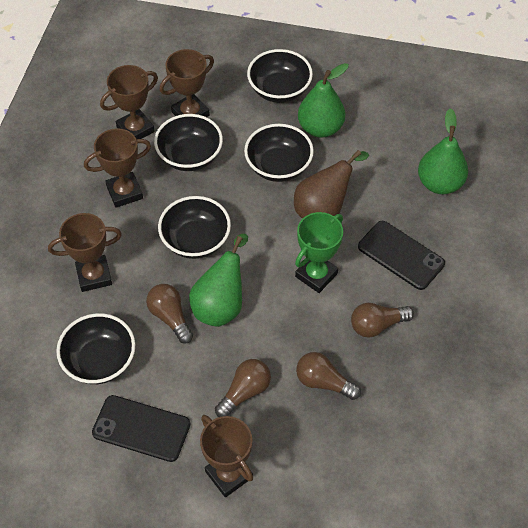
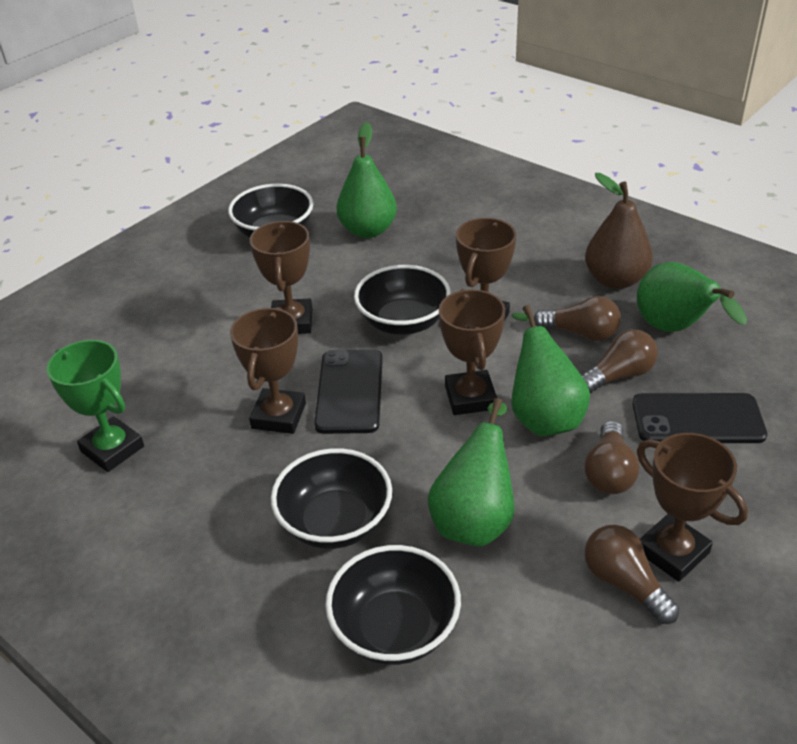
black bowl: [56,313,135,384] [154,114,223,171] [158,196,231,259] [244,124,314,182] [247,49,313,103] = 5 -> [228,184,313,238] [271,448,392,549] [325,545,461,665] [354,265,451,335] = 4
green pear: [189,234,248,327] [298,63,349,138] [418,108,468,194] = 3 -> [337,122,397,238] [428,398,515,547] [511,305,590,436] [637,262,747,332] = 4

